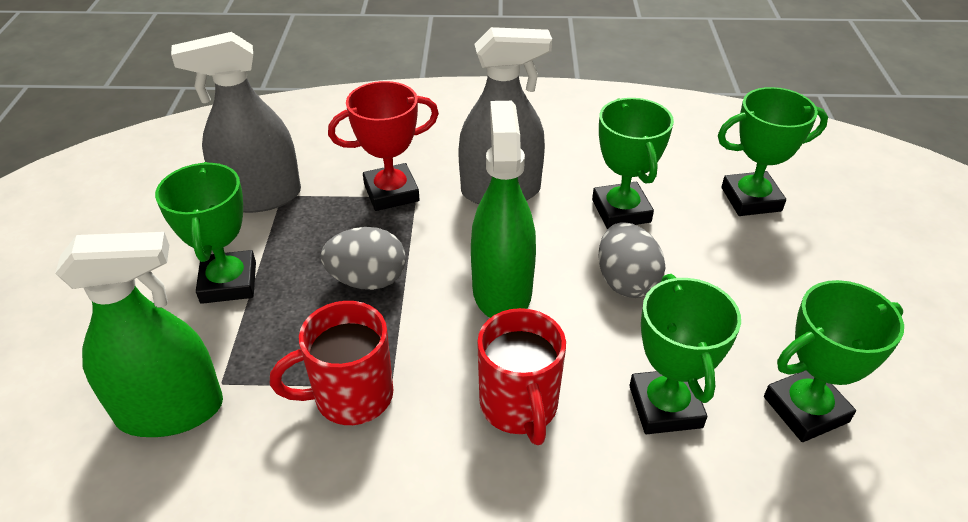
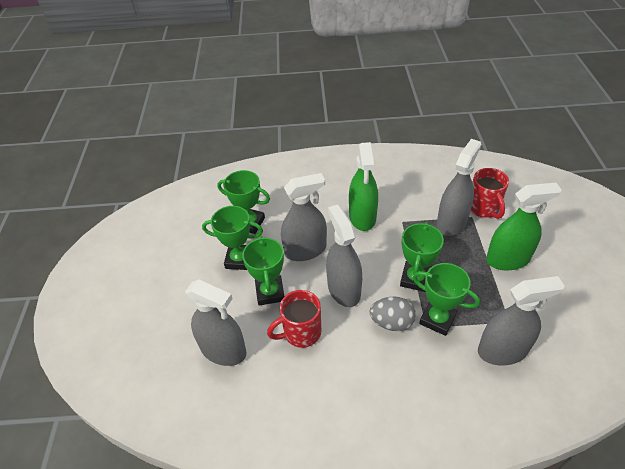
grey egg: [321,227,406,290] [598,222,666,298] = 2 -> [370,297,416,331] = 1
grey spray bottle: [171,32,301,213] [458,27,552,204] = 2 -> [185,279,246,366] [281,173,327,261] [326,205,362,307] [437,139,481,236] [478,276,564,365] = 5
red trophy: [328,81,439,211] = 1 -> none = 0

